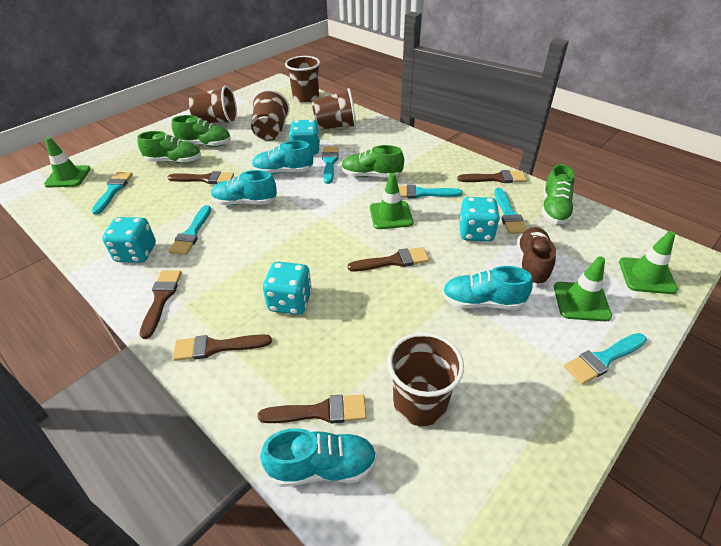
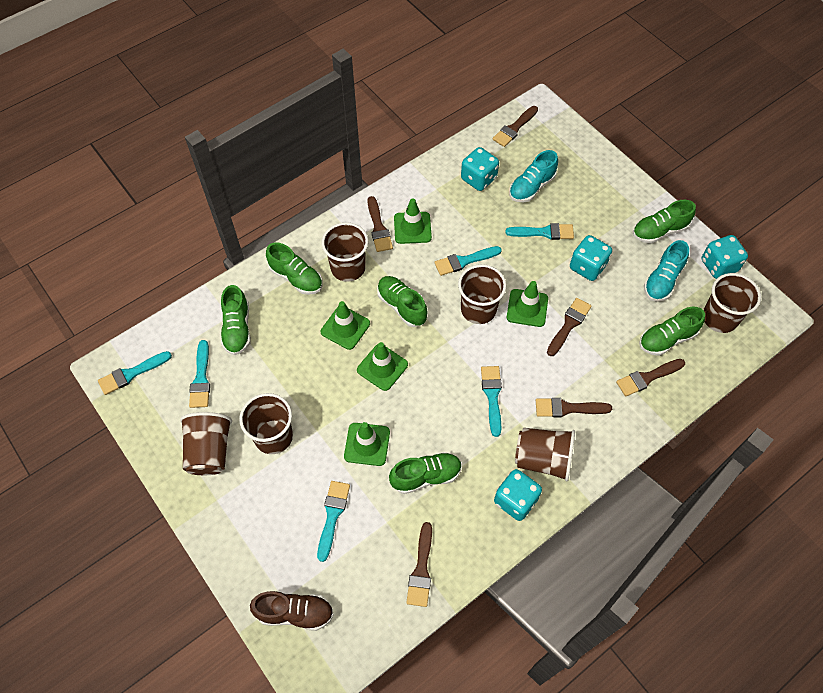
brown cup: [188,85,237,124] [251,89,290,141] [285,56,320,103] [312,88,356,130] [387,332,464,426] = 5 -> [180,412,232,475] [239,393,293,454] [322,222,368,282] [458,264,506,324] [515,428,575,482] [703,273,761,333] = 6
green shoe: [137,131,201,163] [172,115,231,147] [341,145,404,178] [542,164,575,224] = 4 -> [221,285,251,355] [266,243,322,295] [377,276,427,327] [389,452,462,494] [633,200,696,244] [639,307,705,356] = 6
green traffic cone: [44,137,91,188] [370,173,413,229] [554,256,612,321] [619,231,678,294] = 4 -> [321,301,370,350] [344,422,390,466] [357,342,408,391] [394,198,432,244] [507,281,548,327] = 5
turquoise shoe: [211,170,277,205] [252,140,313,174] [260,428,377,487] [442,266,533,310] = 4 -> [509,150,558,202] [644,240,689,302] = 2

